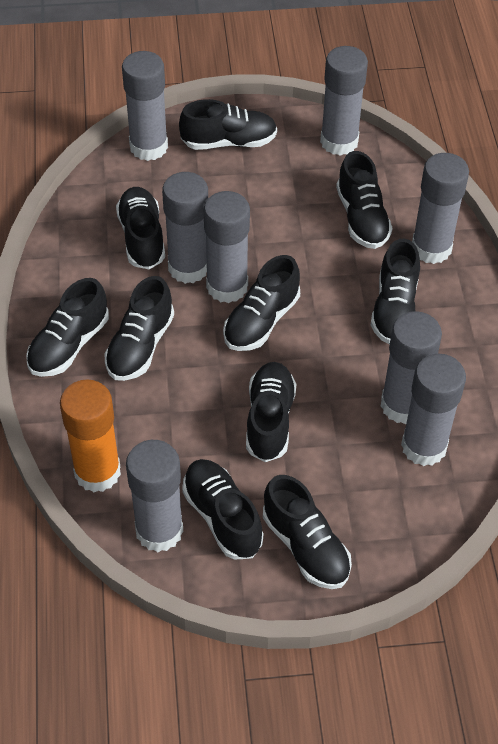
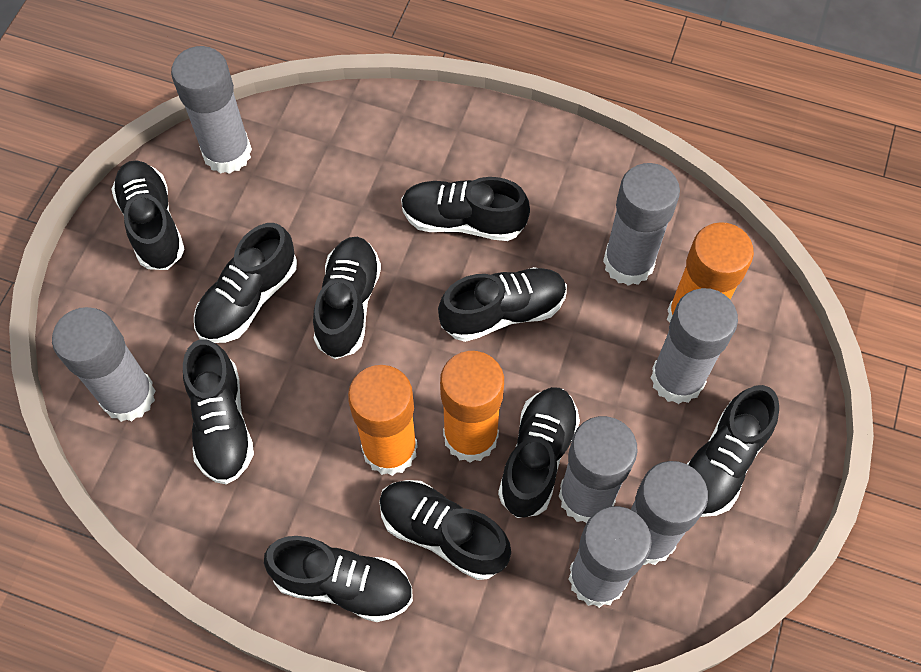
grey glue stick: [122,51,168,161] [126,440,183,552] [162,172,208,284] [204,191,250,303] [320,46,368,156] [381,311,442,424] [401,354,466,466] [412,153,469,264] = 8 -> [52,307,156,422] [171,46,252,174] [558,416,638,523] [568,506,652,608] [603,163,680,286] [631,461,708,565] [651,288,738,404] = 7
orange glue stick: [60,379,121,492] = 1 -> [348,365,418,476] [440,351,504,463] [667,222,754,323] = 3

